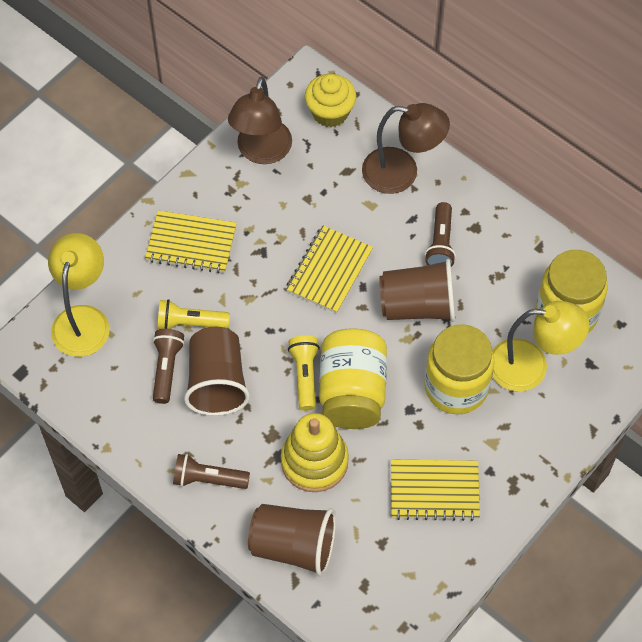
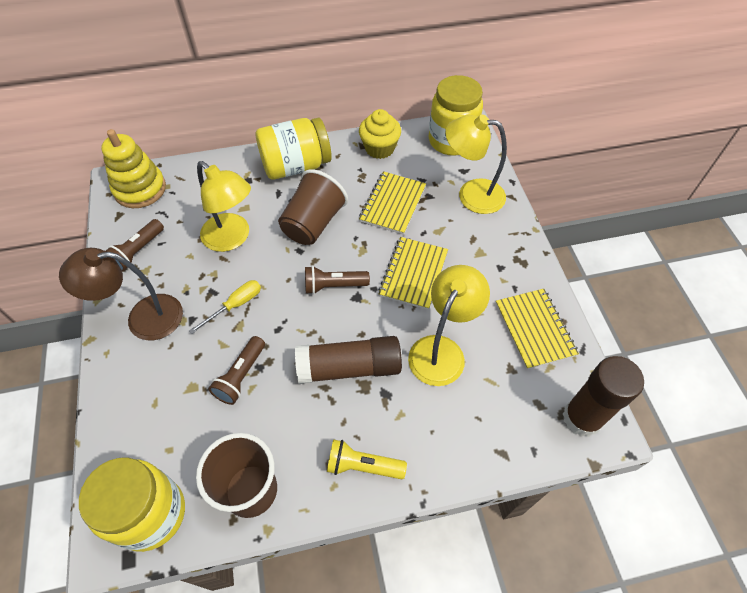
brown cup: [184,327,250,416] [248,504,336,576] [379,259,455,322] = 3 -> [196,433,277,518] [278,169,348,245] = 2
brown glue stick: none = 0 -> [295,336,402,384] [563,356,644,437] = 2
brown lamp: [228,77,292,164] [362,103,450,194] = 2 -> [59,248,183,340] = 1
yellow flashlight: [157,299,230,329] [288,335,320,411] = 2 -> [327,439,407,479] = 1
yellow lamp: [48,233,110,357] [492,301,589,391] = 2 -> [197,161,251,252] [408,265,490,386] [445,115,507,214] = 3
yellow screwdriver: none = 0 -> [189,280,261,334] = 1

